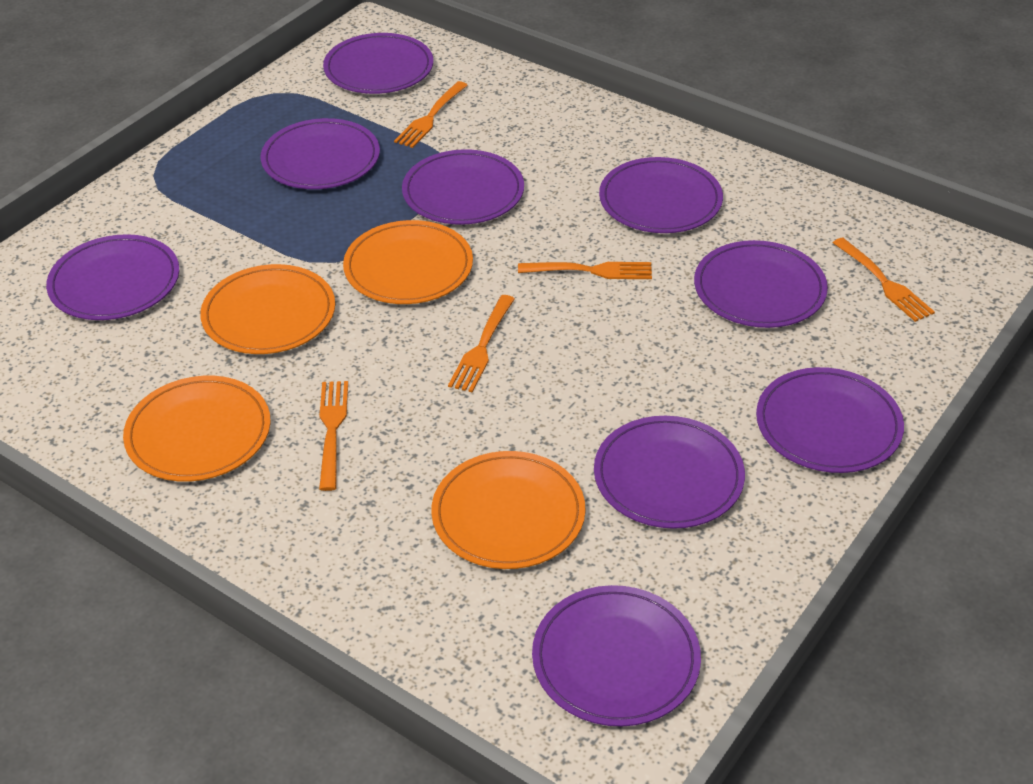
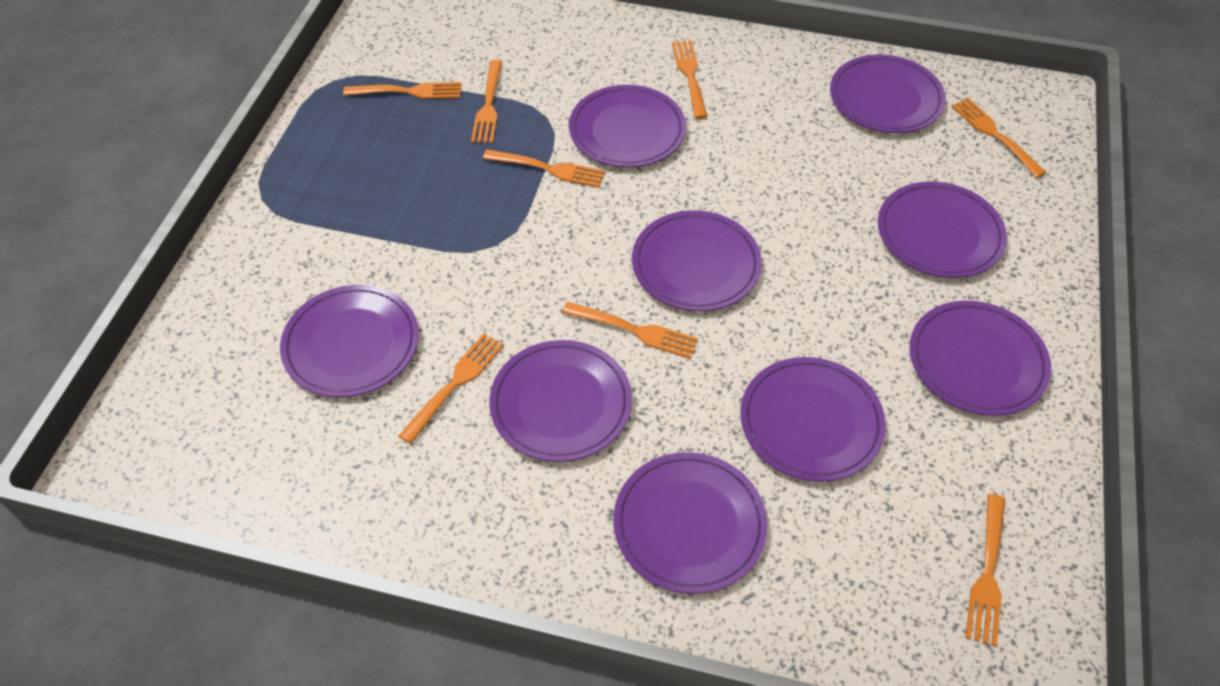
orange fork: [319,381,348,491] [394,81,468,148] [448,295,515,392] [518,262,652,279] [833,237,935,322] = 5 -> [343,82,461,99] [399,333,504,444] [471,60,502,143] [483,150,605,188] [562,302,698,359] [672,40,708,119] [951,98,1046,178] [966,494,1005,646] = 8
orange plate: [123,376,270,482] [200,264,335,354] [343,220,473,304] [431,451,586,569] = 4 -> none = 0

